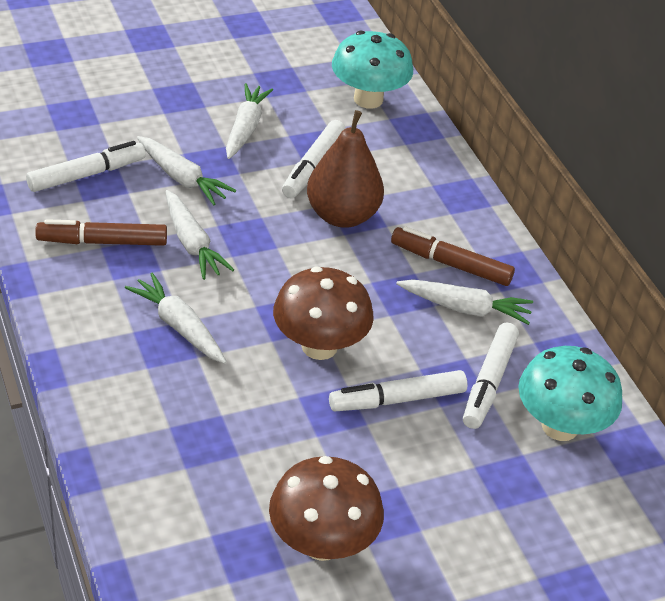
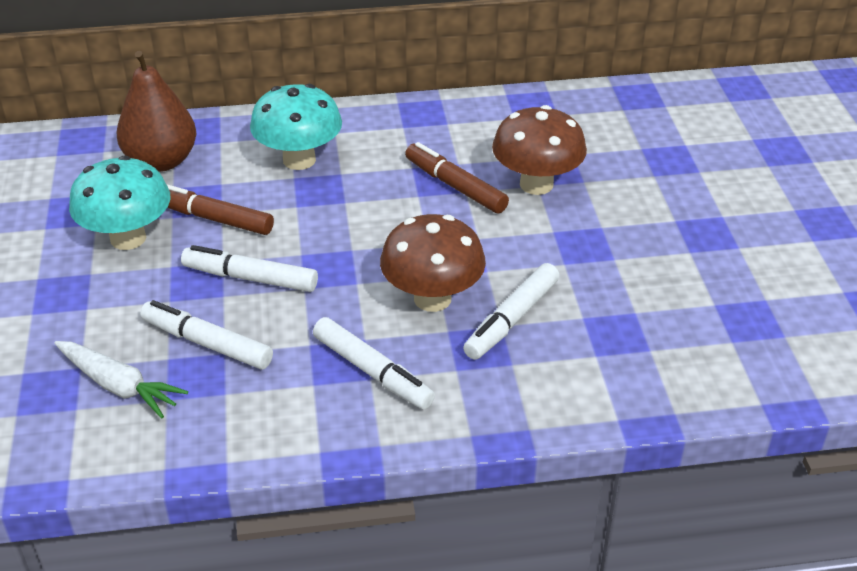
white carrot: [125,273,227,364] [137,136,236,205] [166,190,234,280] [226,83,273,159] [396,279,533,325] = 5 -> [54,341,188,418] = 1

